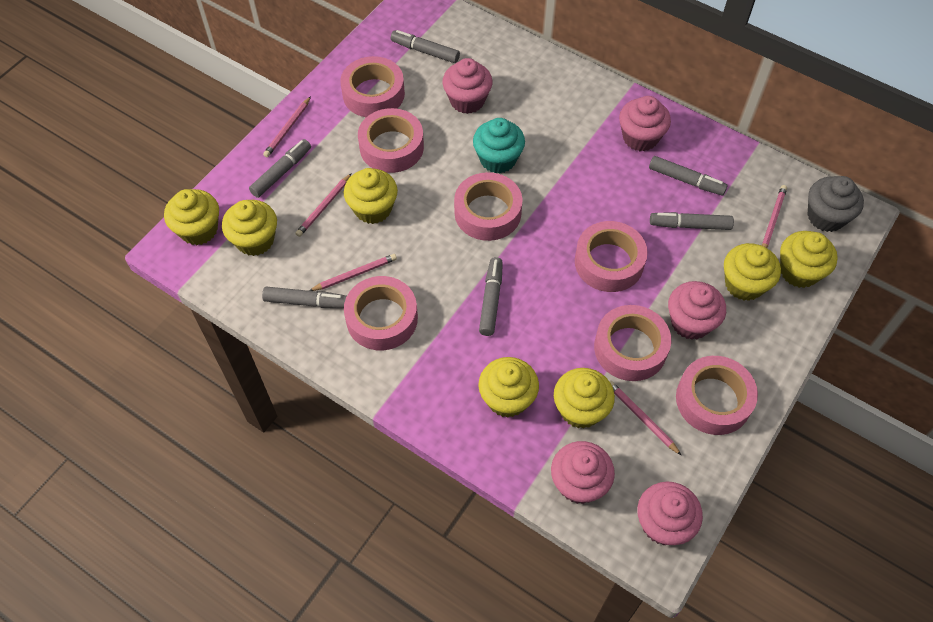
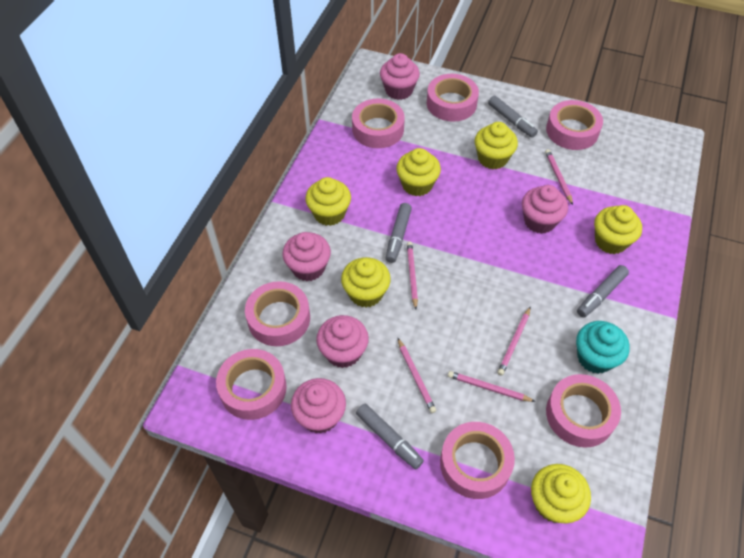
grey cupcake: [808,176,864,232] = 1 -> none = 0
grey marker: [249,139,311,198] [262,286,347,308] [391,30,460,63] [479,257,503,336] [649,156,728,195] [650,212,734,230] = 6 -> [356,404,424,469] [386,203,412,263] [488,96,538,138] [577,265,629,318] = 4
yellow cupcake: [164,189,219,245] [222,200,277,256] [344,168,398,224] [478,357,539,418] [554,368,615,429] [724,243,781,301] [780,231,838,288] = 7 -> [305,177,351,226] [341,257,391,308] [396,148,441,196] [475,122,518,169] [531,464,591,523] [594,205,642,254] = 6

